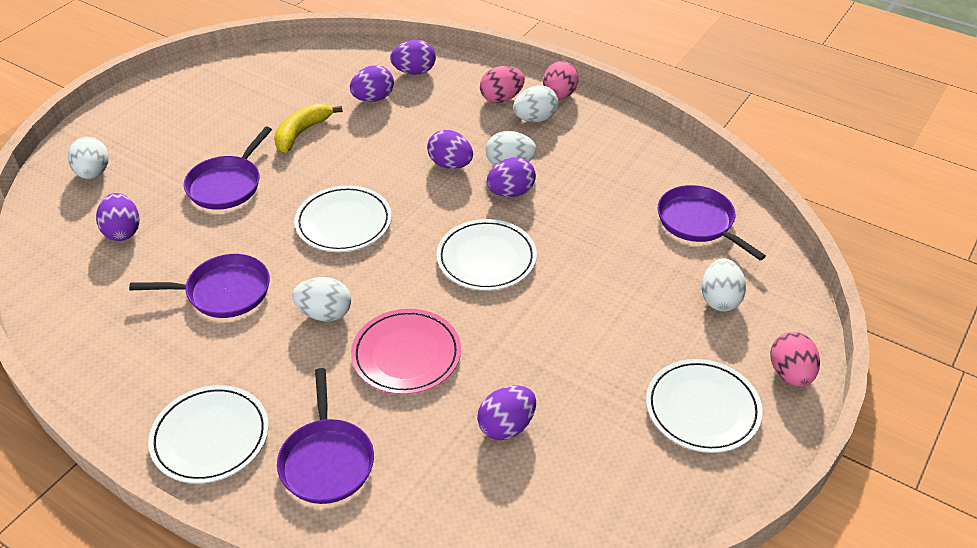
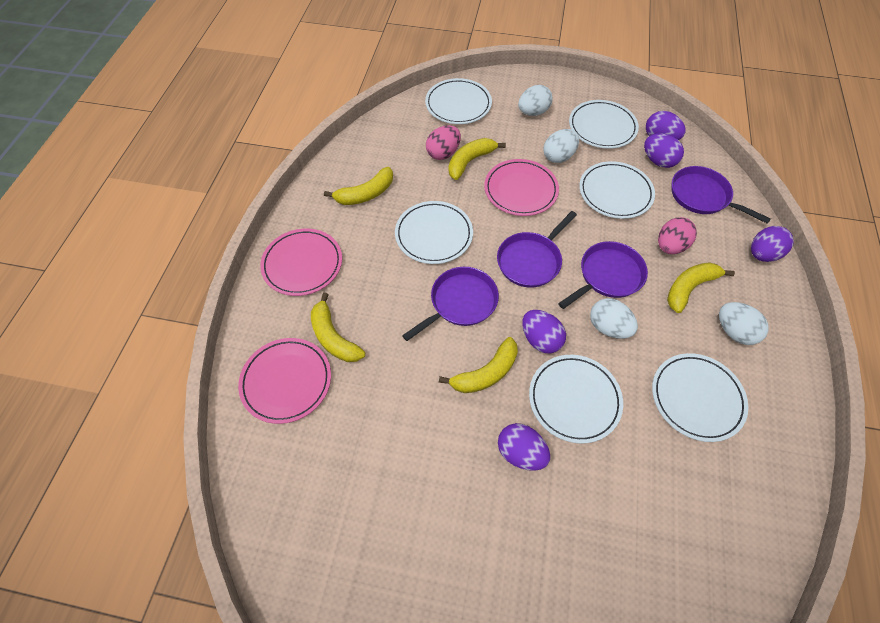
pink egg: [480,66,525,103] [543,61,579,99] [770,332,820,387] = 3 -> [426,125,461,160] [658,217,697,254] = 2
pink plate: [351,309,461,394] = 1 -> [238,338,331,424] [260,229,342,296] [484,159,559,216] = 3
purple egg: [96,193,140,241] [350,65,394,102] [390,40,436,75] [427,130,473,169] [477,385,536,440] [487,157,536,197] = 6 -> [498,423,550,471] [522,310,566,353] [644,134,684,168] [646,111,686,140] [751,226,794,262] = 5
white egg: [68,137,109,179] [292,277,351,322] [486,131,536,166] [513,85,559,122] [702,258,746,312] = 5 -> [518,85,552,116] [544,129,579,163] [590,298,638,339] [719,302,769,345] = 4
white plate: [148,385,269,484] [294,185,392,252] [436,219,537,291] [646,359,763,453] = 4 -> [395,201,473,264] [425,78,492,124] [529,355,623,444] [569,100,639,149] [579,161,655,219] [652,353,749,442] = 6
yellow banana: [274,103,343,153] = 1 -> [311,292,365,362] [324,167,393,205] [439,337,518,393] [449,138,506,180] [667,262,735,313] = 5

